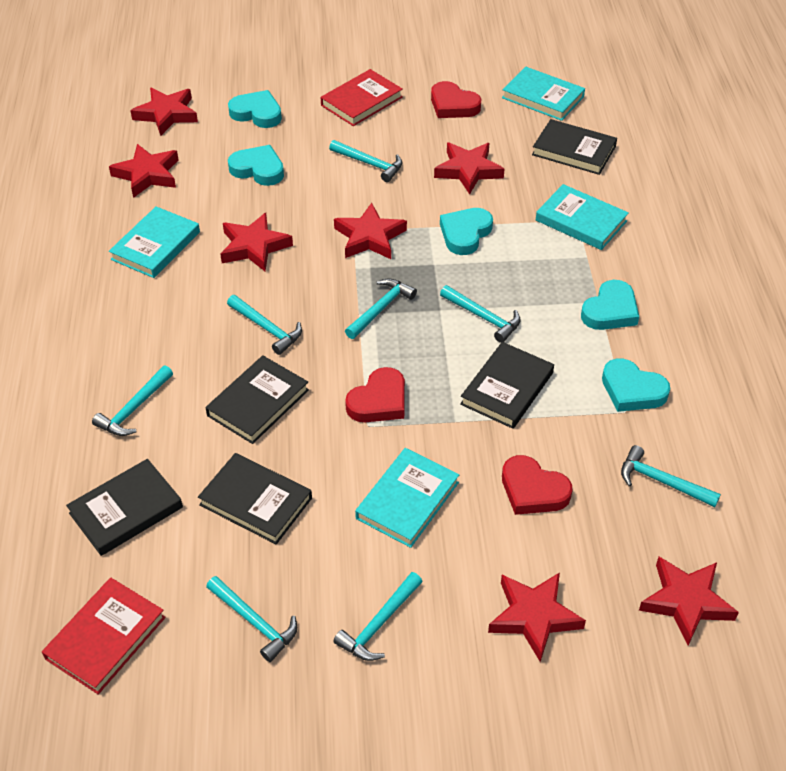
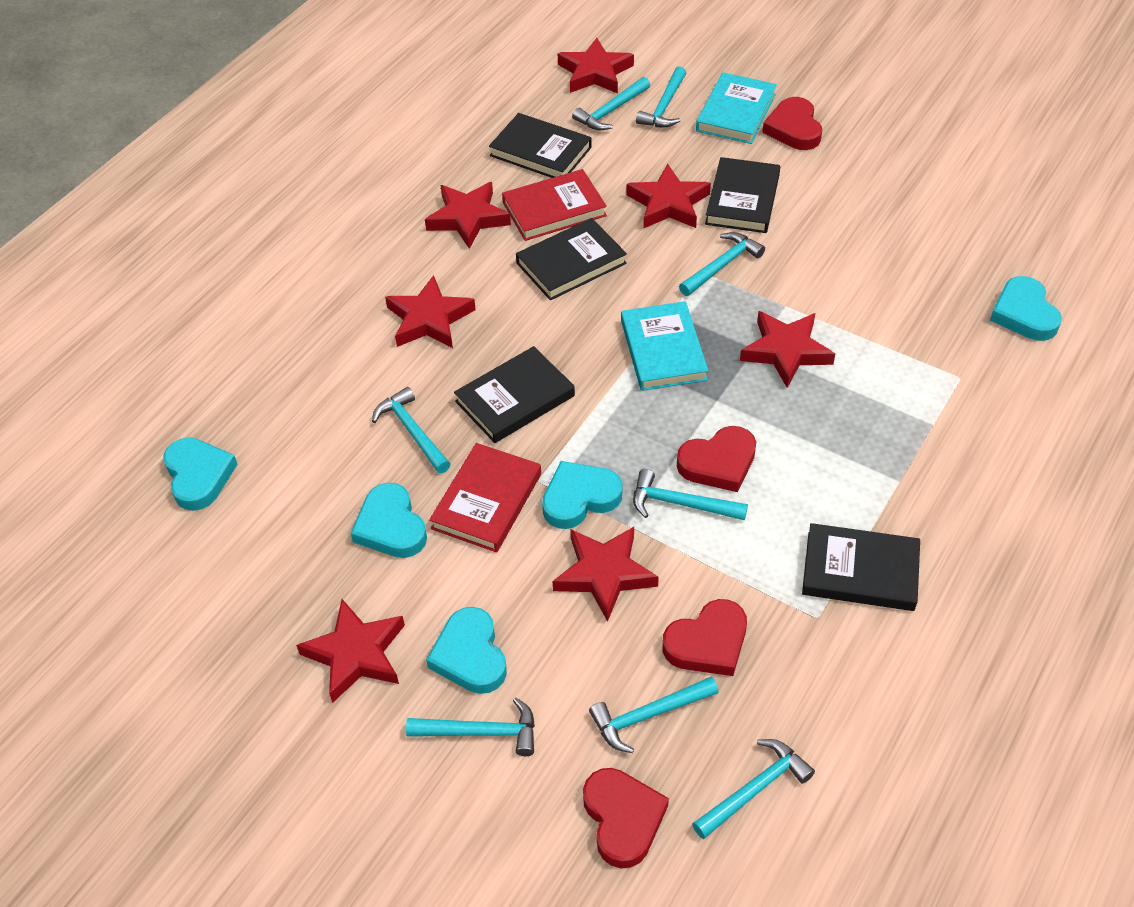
red heart: [345,367,405,422] [431,81,481,118] [502,455,572,515] = 3 -> [583,768,669,869] [662,599,747,676] [677,426,756,492] [762,97,822,150] = 4
turquoise book: [109,206,200,278] [355,448,459,548] [502,67,585,121] [536,184,629,250] = 4 -> [621,301,709,391] [696,72,777,144] = 2

